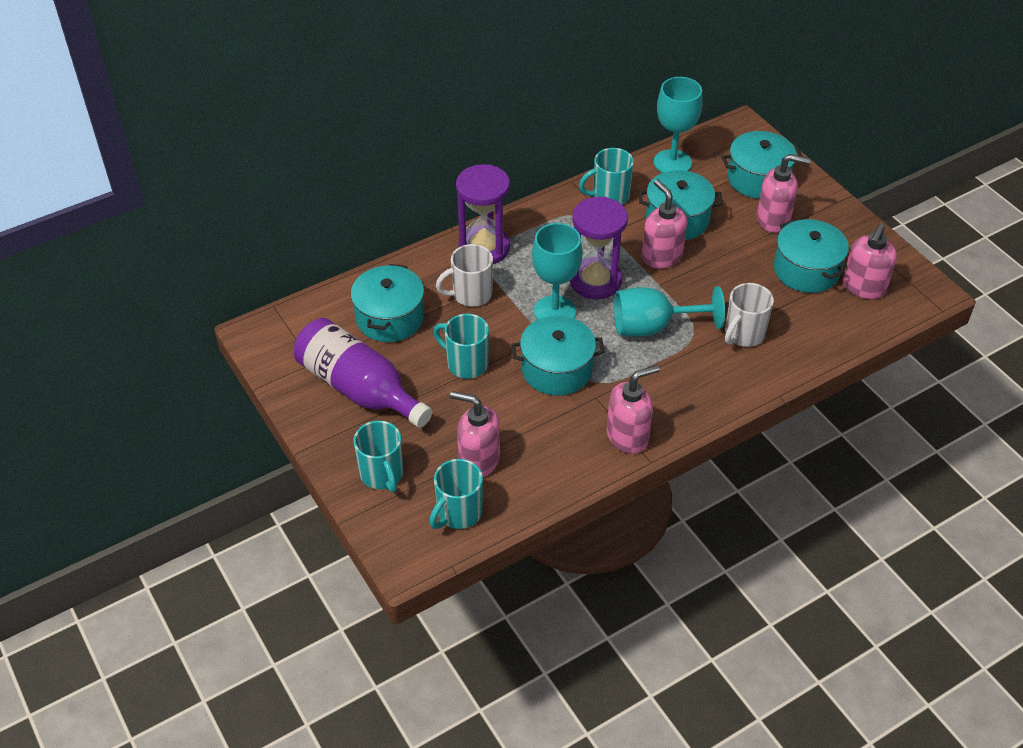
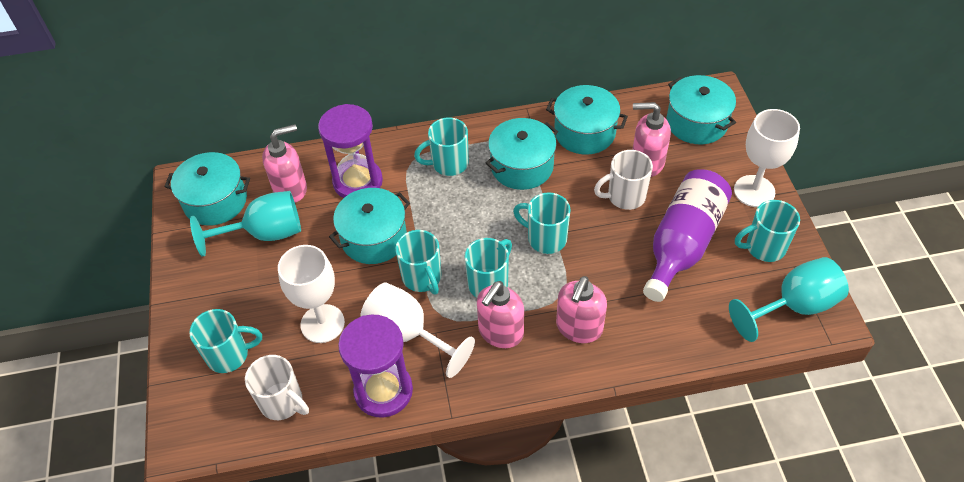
pink soap dispenser: [450,391,500,477] [607,365,660,454] [642,179,687,268] [757,154,811,233] [843,224,897,299] = 5 -> [262,124,307,203] [477,281,524,348] [556,276,607,343] [633,102,671,177] = 4
turquoise goblet: [532,223,582,320] [614,286,725,337] [654,77,703,173] = 3 -> [190,191,301,257] [729,257,849,342] = 2
turquoise mug: [354,421,403,493] [429,459,483,529] [433,314,489,379] [579,148,634,205] = 4 -> [189,309,262,373] [395,230,442,294] [414,117,469,176] [464,238,512,298] [513,193,571,254] [735,200,800,262] = 6
white goblet: none = 0 -> [278,245,345,343] [360,283,475,378] [734,109,800,207] = 3

